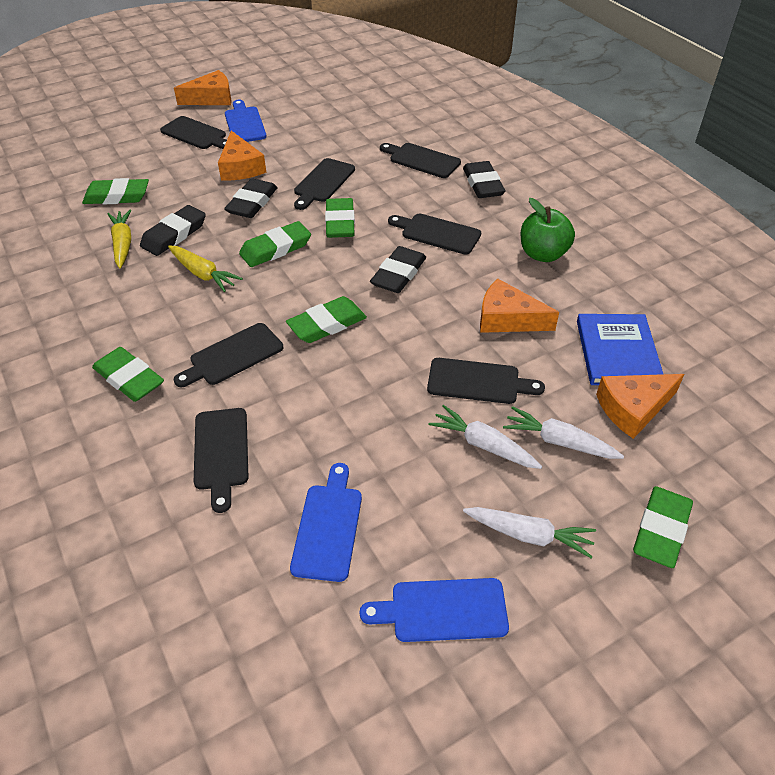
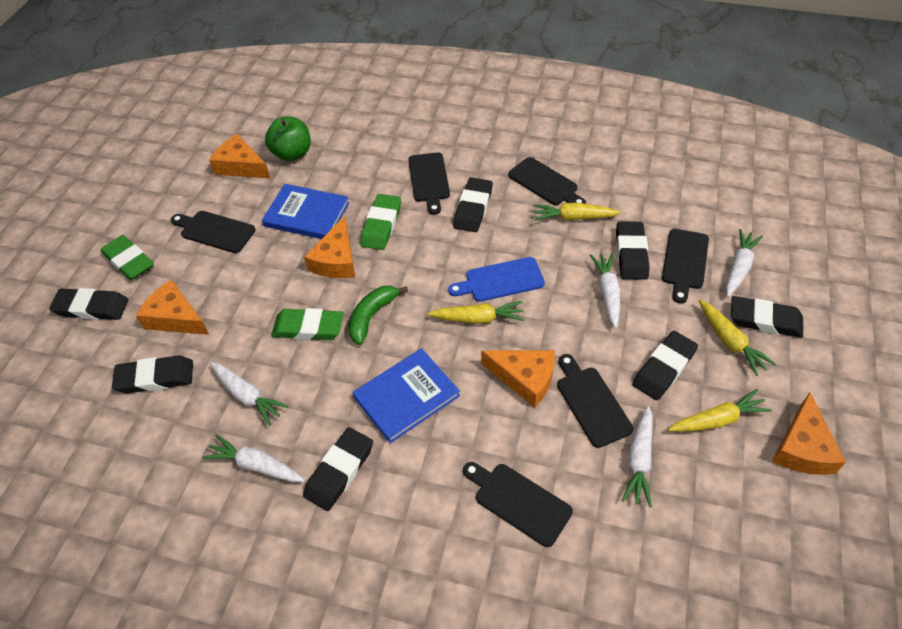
black cutting board: [160,116,227,149] [174,323,283,387] [194,408,249,513] [294,158,355,210] [380,143,461,178] [388,214,481,255] [427,358,545,404] = 7 -> [171,211,255,253] [408,152,450,215] [463,462,573,547] [508,157,586,205] [557,354,634,448] [662,229,709,303] = 6
black eraser: [140,205,206,256] [224,179,278,218] [370,246,426,293] [463,161,505,198] = 4 -> [49,288,128,320] [112,355,193,394] [303,427,373,511] [453,177,493,232] [616,221,650,280] [633,331,698,400] [731,296,803,338] = 7
blue book: [577,314,663,385] = 1 -> [262,184,349,239] [352,348,460,443] = 2
blue cutting board: [225,100,267,142] [290,463,362,582] [360,578,509,642] = 3 -> [448,257,545,302] = 1
green banana: none = 0 -> [349,286,408,345] = 1
green eraser: [82,178,149,204] [92,347,164,402] [239,221,311,267] [286,296,367,343] [325,198,355,238] [633,486,693,568] = 6 -> [101,235,154,280] [271,308,344,340] [360,194,401,250] = 3
orange cheese: [174,70,232,105] [218,131,266,181] [480,279,559,333] [596,374,684,439] = 4 -> [136,280,209,335] [209,134,270,178] [304,216,355,278] [481,350,555,408] [772,392,846,475] = 5
white carrot: [428,405,542,469] [463,507,596,559] [503,406,624,459] = 3 -> [202,434,305,482] [210,362,289,426] [590,253,620,328] [622,406,653,507] [726,229,763,297] = 5
yellow carrot: [108,210,131,268] [168,245,243,292] = 2 -> [428,301,525,324] [533,203,621,221] [668,389,772,432] [699,299,776,376] = 4

